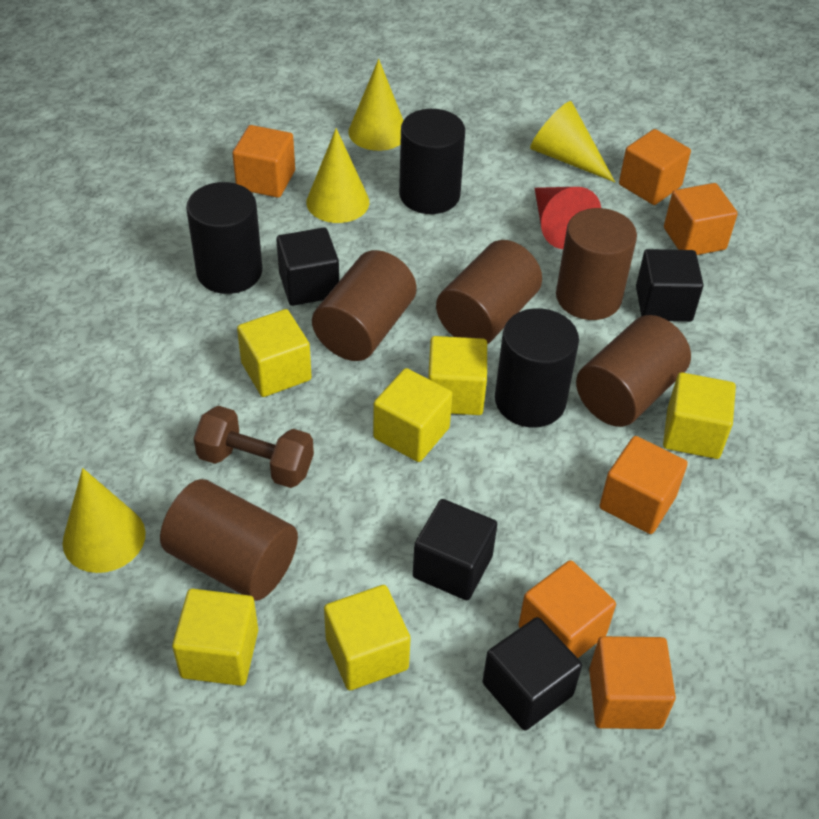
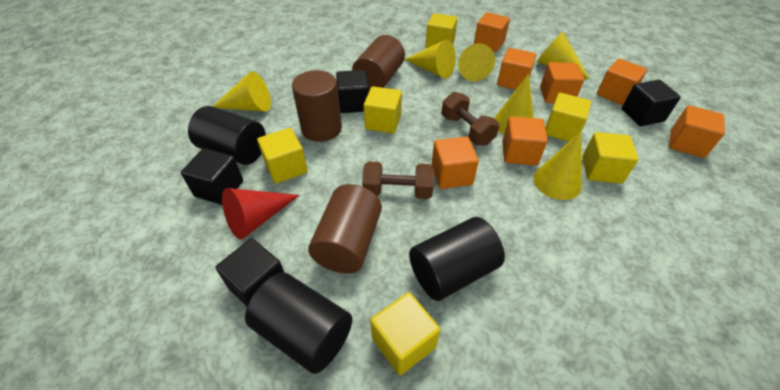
brown cylinder: [160,479,298,601] [312,250,417,361] [436,240,542,344] [556,208,637,320] [576,315,691,427] = 5 -> [292,70,342,142] [308,184,382,274] [352,35,405,91] = 3
brown dumbbell: [194,406,314,488] = 1 -> [362,161,434,199] [442,92,499,146] = 2
orange cube: [232,125,295,198] [519,560,616,658] [589,636,676,729] [599,436,688,534] [619,129,691,205] [664,183,738,255] = 6 -> [432,137,479,189] [474,12,510,52] [497,48,536,90] [502,116,548,165] [540,62,584,103] [597,59,647,105] [669,105,725,158] = 7
yellow cone: [63,468,146,573] [306,128,369,223] [348,59,403,151] [530,101,615,182] = 4 -> [212,72,271,112] [404,40,456,79] [458,43,495,82] [494,74,534,135] [534,132,582,200] [537,32,590,79] = 6

